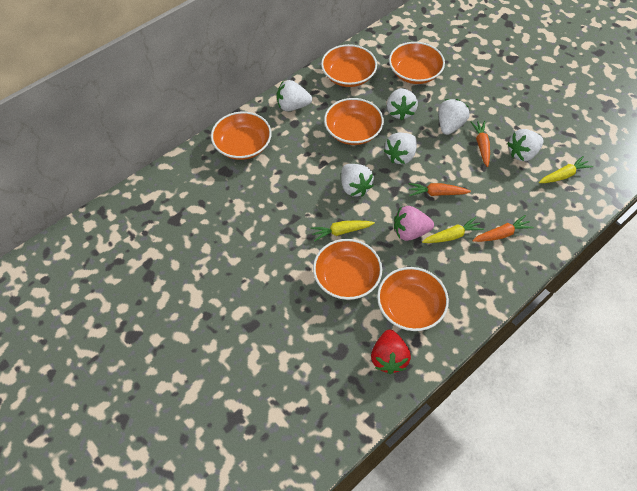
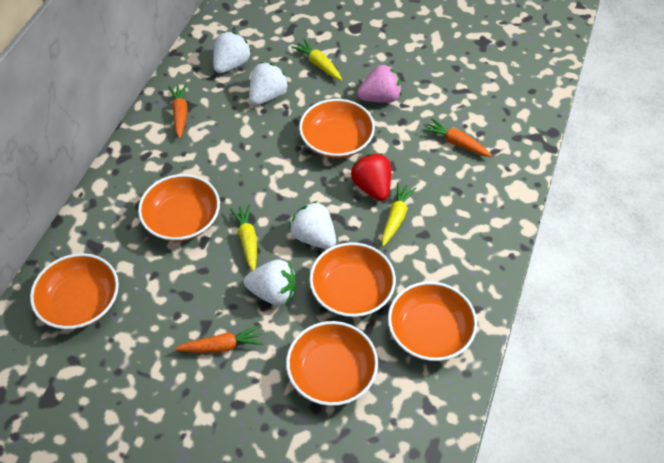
white strawberry: [277,80,312,111] [341,164,374,197] [384,133,417,164] [387,88,418,121] [438,99,469,135] [507,129,544,161] = 6 -> [213,32,251,73] [244,259,296,305] [249,62,288,105] [289,201,336,249] = 4

